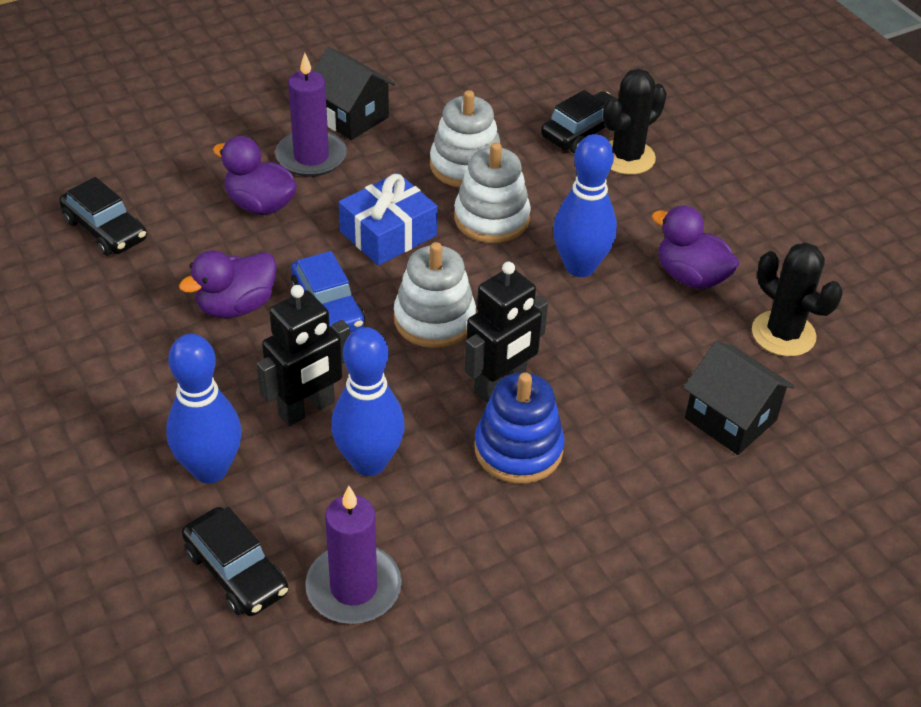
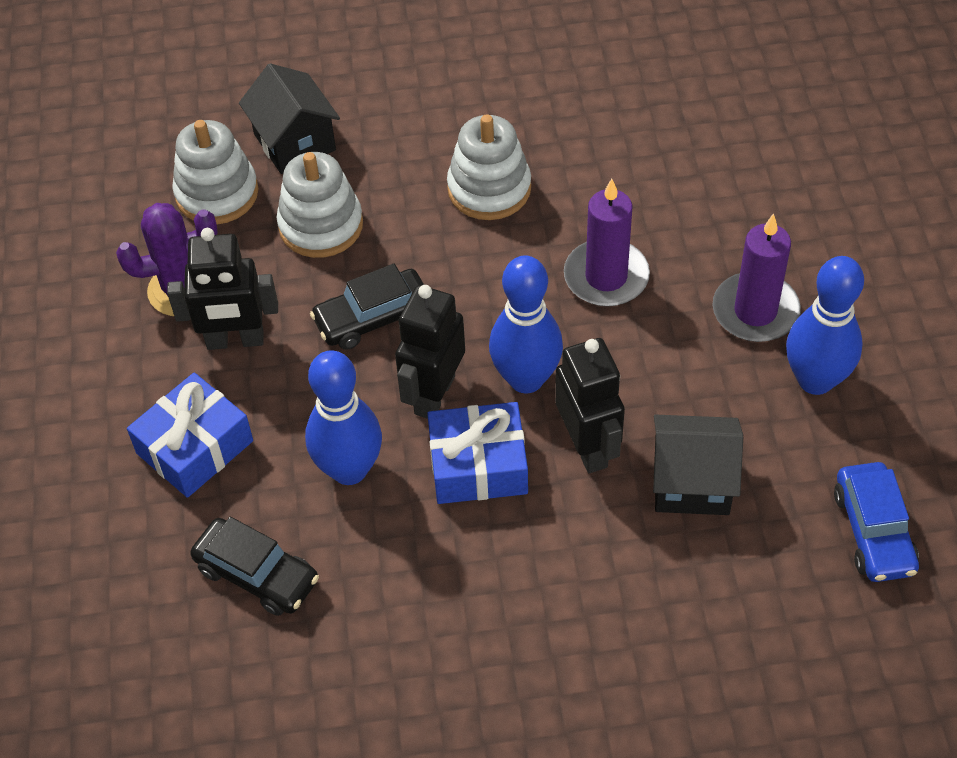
black cactus: [603,69,667,175] [752,243,843,357] = 2 -> none = 0
black car: [59,177,147,256] [182,507,289,616] [541,90,613,153] = 3 -> [190,517,319,616] [310,264,424,350] = 2
black robot: [257,285,350,426] [464,262,548,403] = 2 -> [167,228,278,350] [395,285,465,419] [555,338,625,473] = 3
blue gift: [339,173,438,266] = 1 -> [127,373,253,498] [427,402,528,504] = 2
blue stacking toy: [475,372,565,484] = 1 -> none = 0
purple cactus: none = 0 -> [116,203,218,316] = 1
purple duck: [179,250,277,318] [213,136,297,215] [652,205,739,289] = 3 -> none = 0

